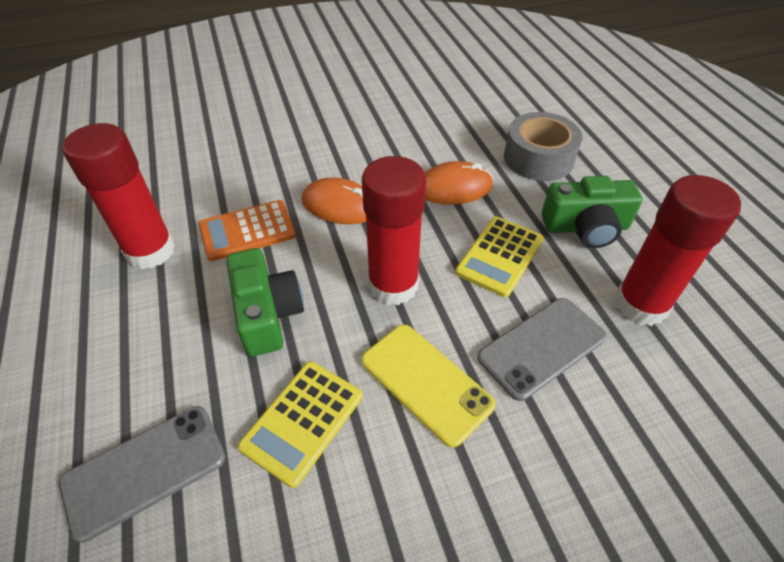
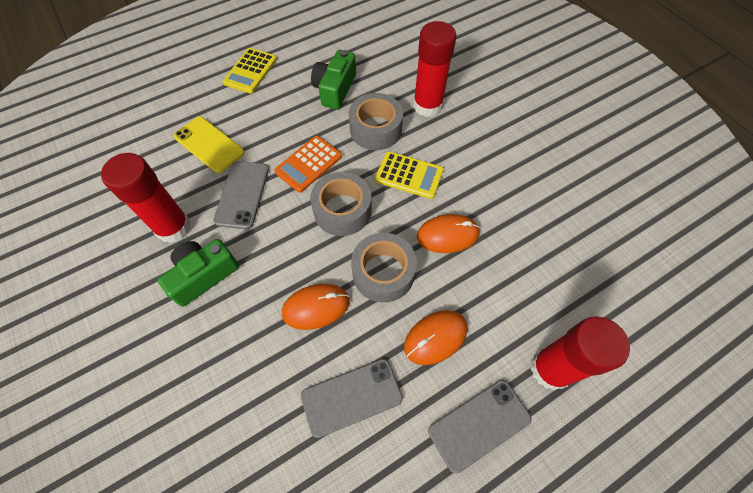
grey phone: [59,406,226,543] [477,298,607,401] = 2 -> [213,161,269,229] [301,359,403,438] [428,380,532,474] = 3
grey tape: [504,112,583,181] = 1 -> [310,172,372,236] [349,93,403,150] [351,233,417,302] = 3
orange mouse: [302,177,366,224] [425,161,493,205] = 2 -> [282,284,350,330] [404,310,468,365] [417,214,480,253] = 3

